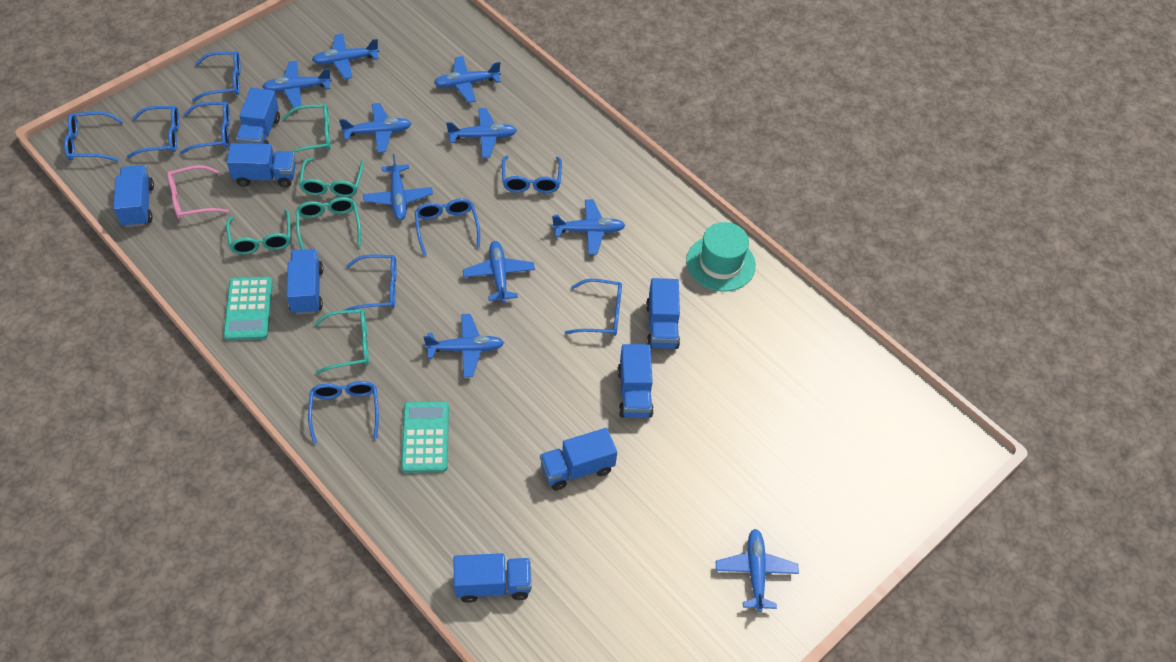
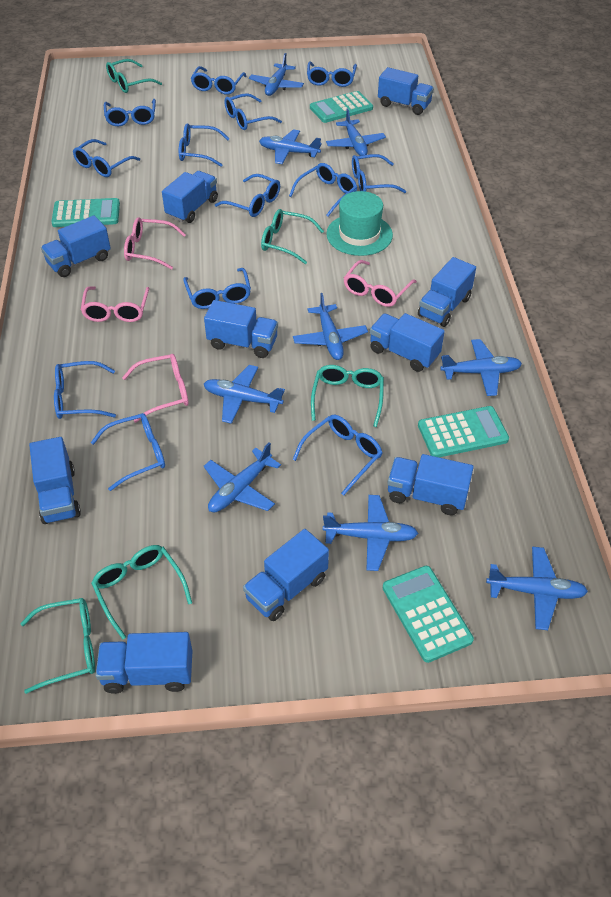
blue glasses: [64,111,124,162] [127,106,180,158] [180,102,230,154] [192,51,241,101] [308,381,379,444] [344,255,397,310] [415,198,480,256] [502,155,562,193] [565,279,622,336] = 9 -> [54,361,116,419] [73,139,140,177] [91,413,165,491] [104,99,156,126] [179,123,230,167] [183,268,251,309] [191,66,246,95] [215,174,280,217] [224,93,282,130] [289,163,357,217] [292,415,382,496] [307,61,357,87] [352,154,406,193] = 13
blue plane: [262,61,332,108] [312,34,379,79] [339,103,412,153] [363,154,433,220] [423,314,504,377] [434,56,501,103] [446,108,517,158] [463,241,535,303] [552,199,625,255] [716,529,799,612] = 10 -> [204,365,285,424] [204,442,281,513] [249,53,304,96] [259,129,322,164] [293,293,368,360] [323,495,418,571] [326,108,386,156] [440,339,522,396] [486,547,588,630] = 9
blue truck: [113,165,154,227] [227,143,296,187] [236,88,280,144] [287,249,323,315] [454,553,532,603] [540,428,617,490] [617,344,654,418] [646,278,680,349] = 8 -> [29,437,81,524] [41,216,111,277] [96,632,193,694] [162,171,218,223] [204,300,278,358] [243,529,329,621] [370,313,445,372] [378,67,434,115] [387,454,474,515] [418,257,476,327] = 10
pink glasses: [167,165,229,219] = 1 -> [81,286,150,322] [122,354,189,423] [124,217,186,270] [344,260,417,307] = 4
turquoise calculator: [223,277,273,340] [401,401,449,473] = 2 -> [52,198,120,227] [310,91,373,123] [383,566,474,663] [418,406,509,457] = 4

